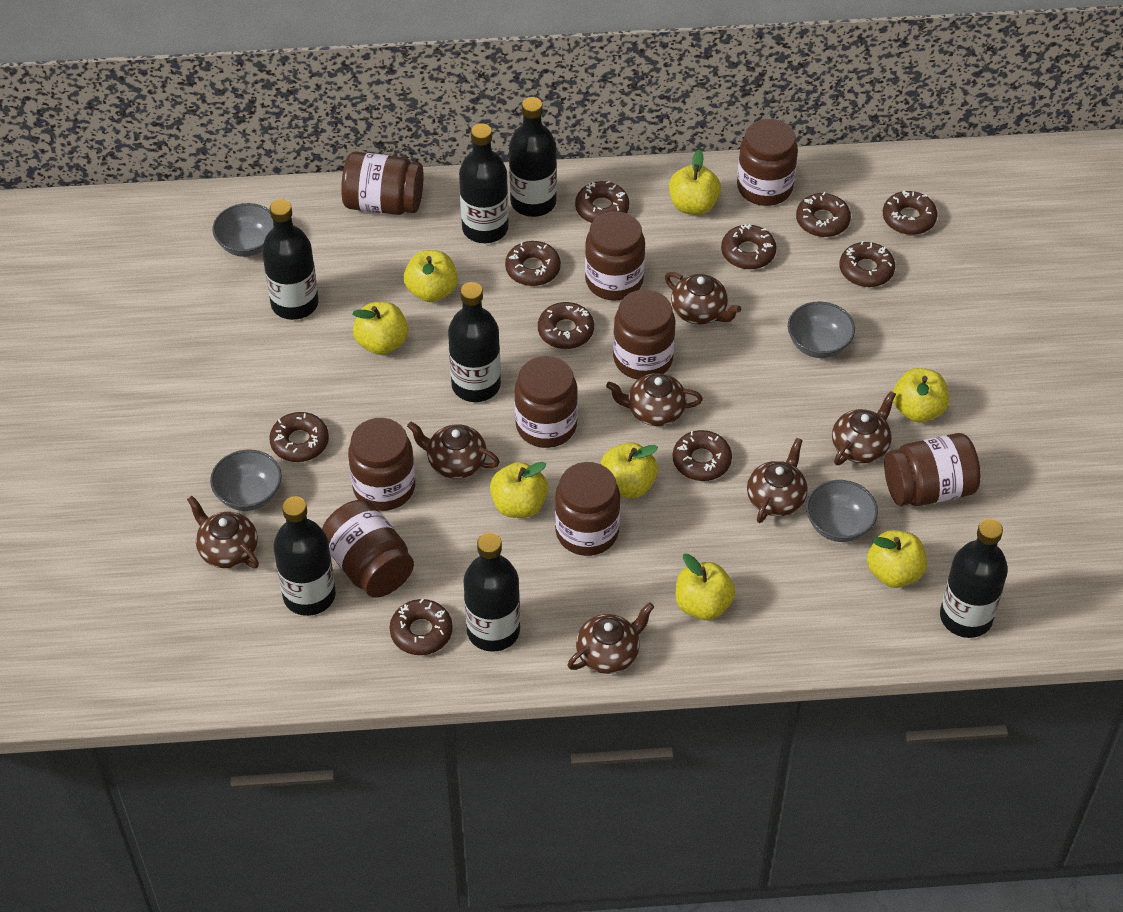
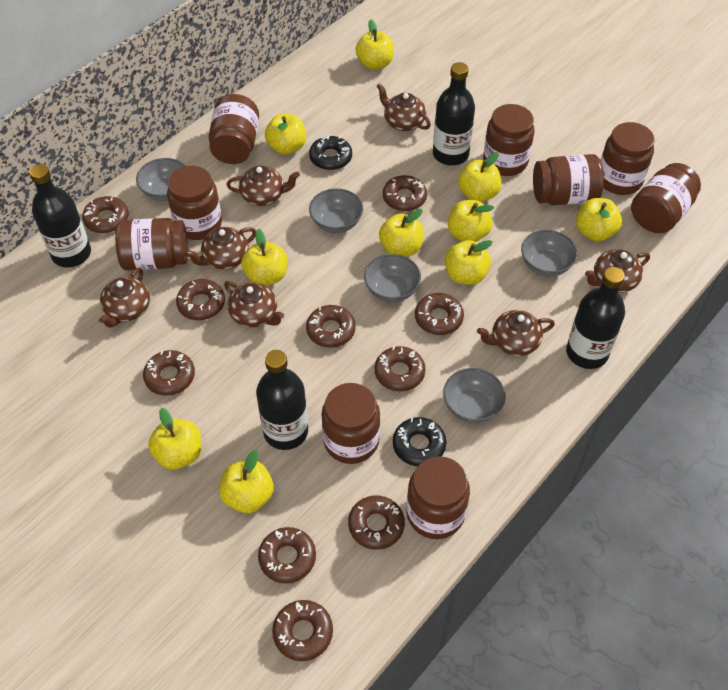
black bottle: [262,199,319,320] [273,496,336,616] [448,282,501,402] [459,123,509,243] [463,533,520,652] [509,97,557,217] [940,519,1008,638] = 7 -> [29,164,91,268] [256,350,308,450] [433,62,475,166] [566,267,625,369] = 4
black donut: none = 0 -> [309,135,352,170] [393,417,446,466] = 2
grey bowl: [210,450,282,511] [212,203,273,257] [788,301,855,358] [806,480,878,542] = 4 -> [136,158,185,201] [309,188,363,233] [364,254,421,303] [443,368,506,423] [521,230,578,277] = 5
yellow apple: [352,302,408,355] [403,250,458,302] [490,462,548,518] [601,442,658,498] [669,149,721,215] [675,554,735,620] [867,530,927,588] [893,368,949,422] = 8 -> [148,408,201,470] [219,450,274,513] [241,229,287,286] [265,114,306,155] [356,19,394,70] [379,209,424,257] [445,240,493,285] [448,200,494,242] [458,152,501,202] [576,198,622,241] = 10

